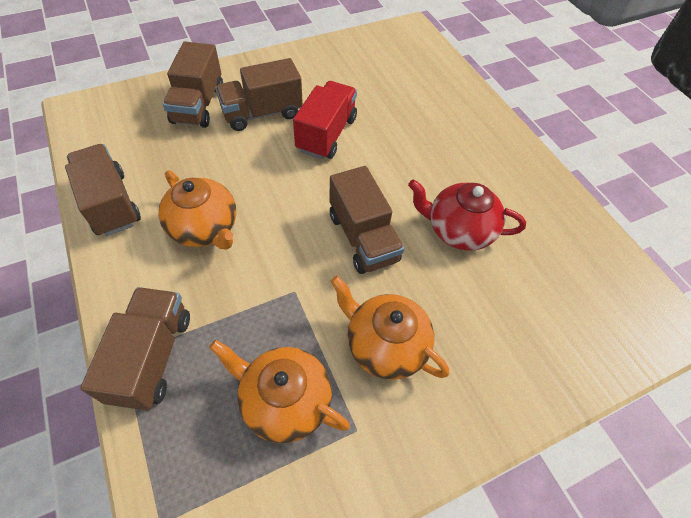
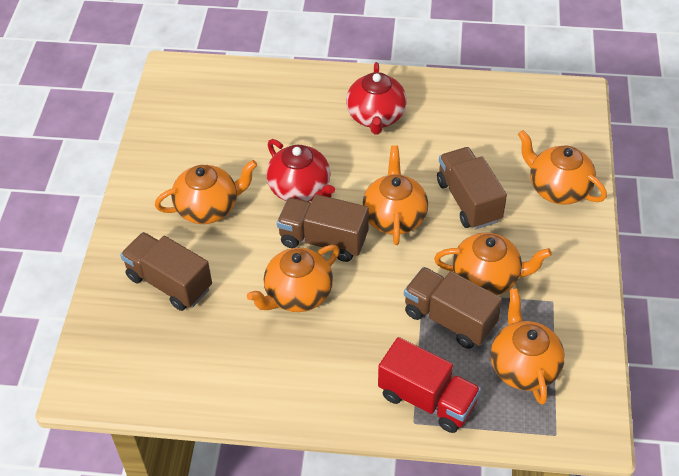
brown truck: [65,144,141,236] [80,287,190,410] [163,42,223,128] [215,58,303,131] [329,166,405,274] = 5 -> [120,232,212,311] [277,194,369,262] [404,267,502,349] [437,147,507,229] = 4
orange teapot: [159,170,236,249] [209,340,350,443] [330,276,449,380] = 3 -> [155,160,257,224] [247,245,339,312] [362,145,428,245] [434,233,552,295] [490,288,565,405] [518,130,607,205] = 6
red teapot: [408,179,526,251] = 1 -> [266,139,335,202] [346,62,407,134] = 2

